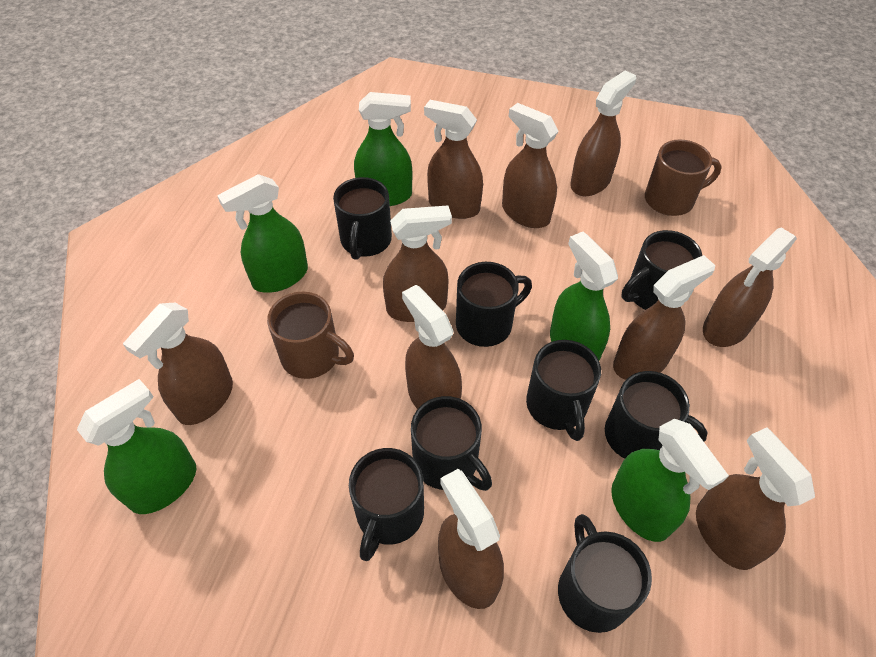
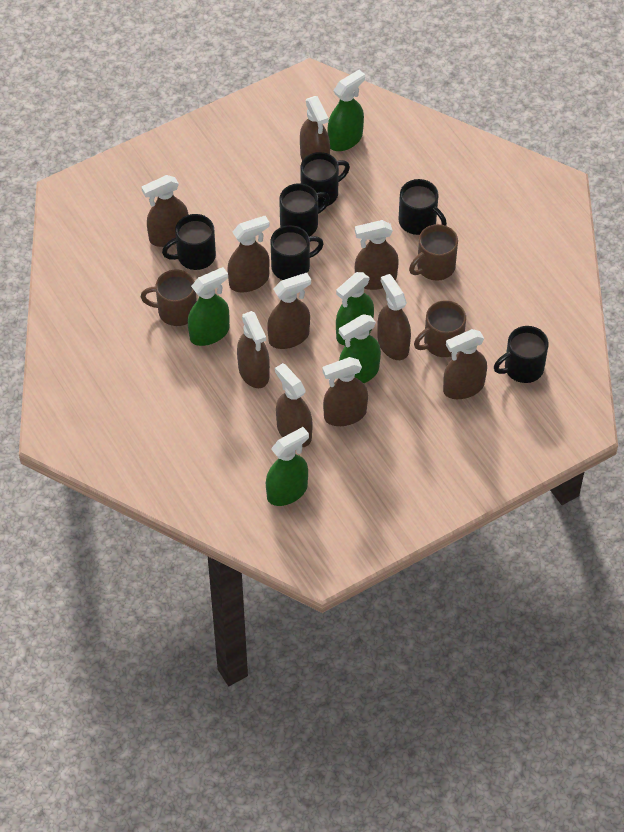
black mug: [333,177,392,260] [349,448,424,561] [411,396,492,491] [456,262,532,347] [526,340,601,441] [558,514,652,633] [605,371,708,459] [621,230,702,310] = 8 -> [162,214,216,270] [270,225,324,280] [279,183,330,237] [300,152,350,207] [399,179,447,235] [494,326,549,383] = 6
brown mug: [267,292,354,379] [645,140,722,216] = 2 -> [141,269,197,326] [409,224,458,281] [414,300,466,357] = 3

